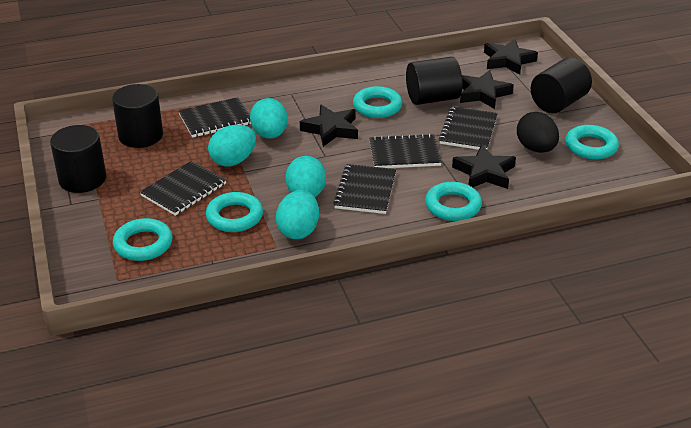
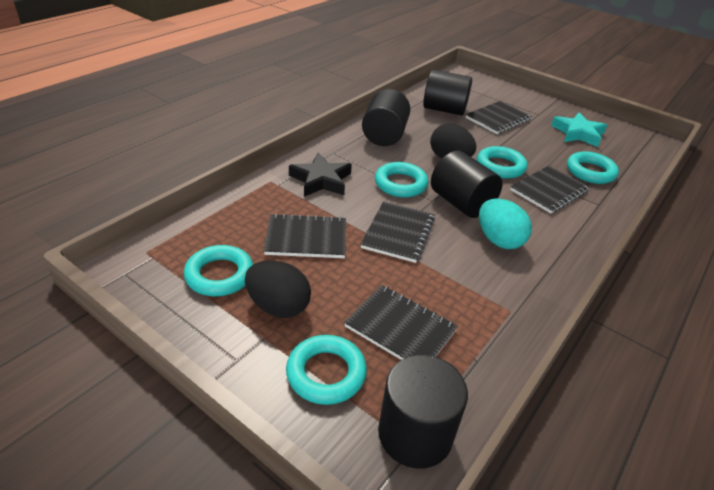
black egg: [517,112,559,153] = 1 -> [245,260,311,318] [430,123,476,159] = 2
black star: [300,105,358,147] [452,145,516,189] [460,70,514,109] [484,39,538,75] = 4 -> [289,153,352,197] = 1
turquoise egg: [208,125,256,167] [250,98,288,139] [276,190,319,239] [286,156,326,197] = 4 -> [479,198,532,249] = 1
turquoise star: none = 0 -> [551,113,607,147] = 1

